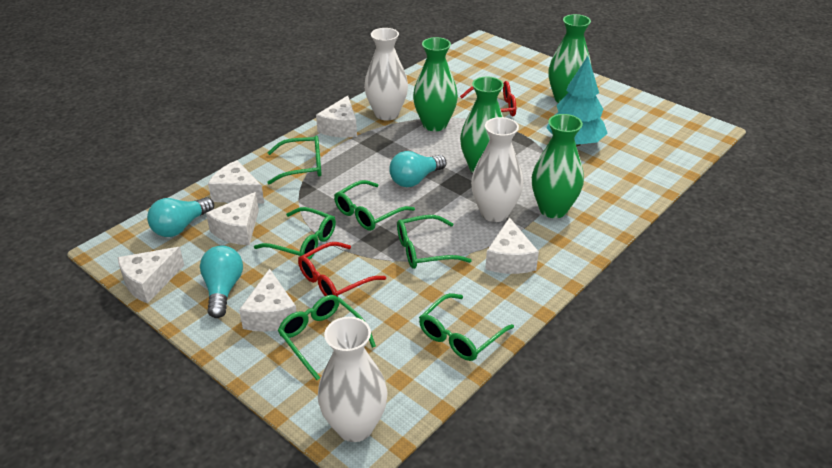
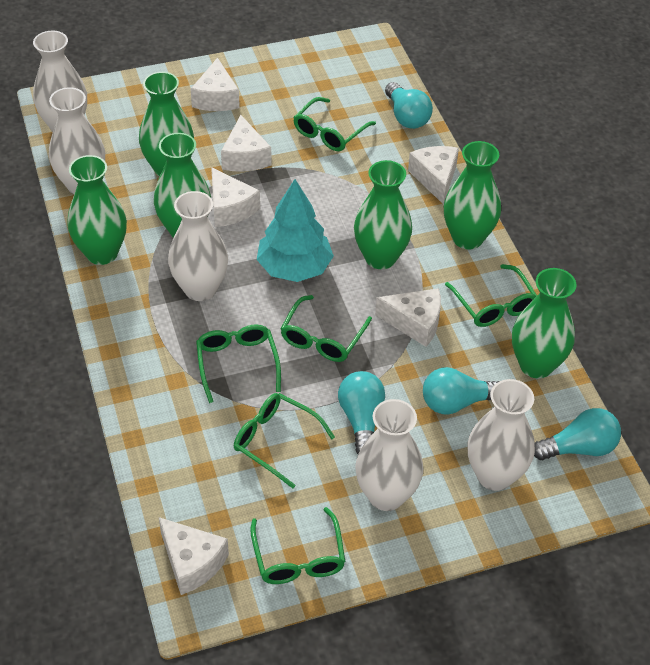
green vase: [413,37,458,131] [460,77,504,173] [532,114,584,218] [548,14,591,103] = 4 -> [67,155,127,265] [139,72,194,177] [154,133,211,238] [354,160,412,269] [444,141,501,249] [512,268,576,378] = 6
red glasses: [298,242,386,297] [460,81,516,117] = 2 -> none = 0
turquoise light bulb: [147,197,214,237] [200,245,243,318] [389,151,447,187] = 3 -> [338,371,385,454] [385,82,433,129] [423,367,499,415] [534,408,621,460] = 4
white vase: [318,317,387,442] [364,28,408,121] [471,117,523,222] = 3 -> [33,31,87,132] [49,87,105,194] [168,191,228,301] [355,399,423,511] [468,379,535,491] = 5

